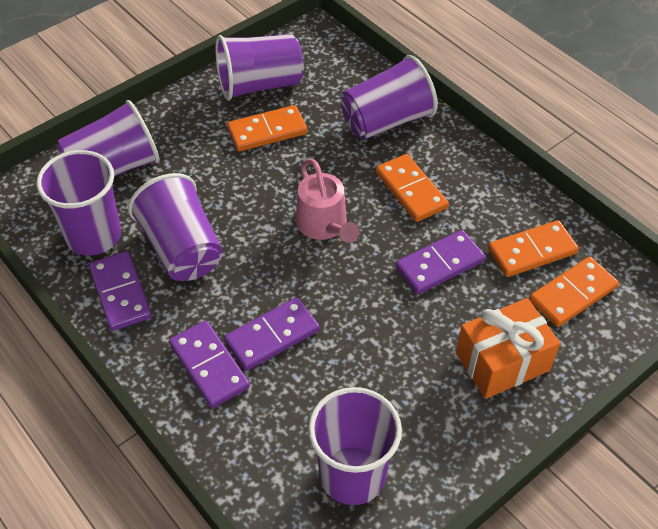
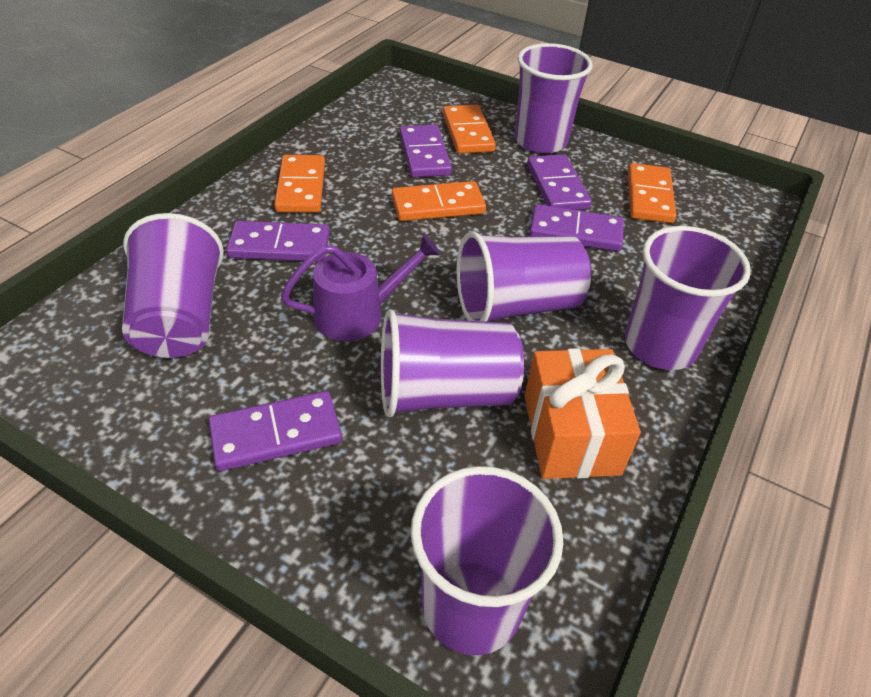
pink watering can: [296,159,359,243] = 1 -> none = 0
purple domino: [89,251,152,331] [169,321,250,408] [224,297,320,371] [396,230,485,294] = 4 -> [209,391,342,471] [226,221,330,262] [400,125,452,177] [527,154,592,210] [529,204,624,252] = 5
purple watering can: none = 0 -> [281,234,441,341] = 1

